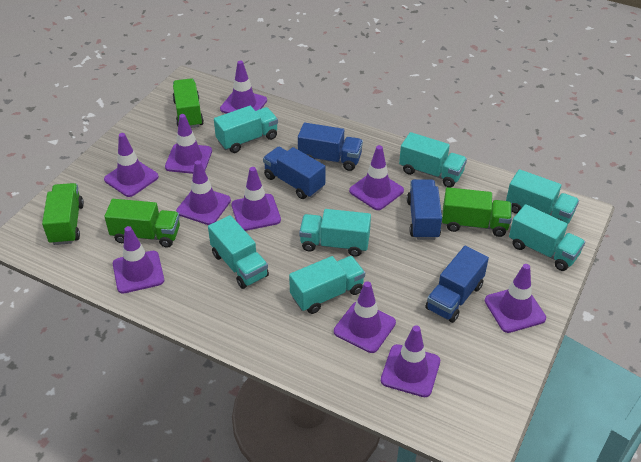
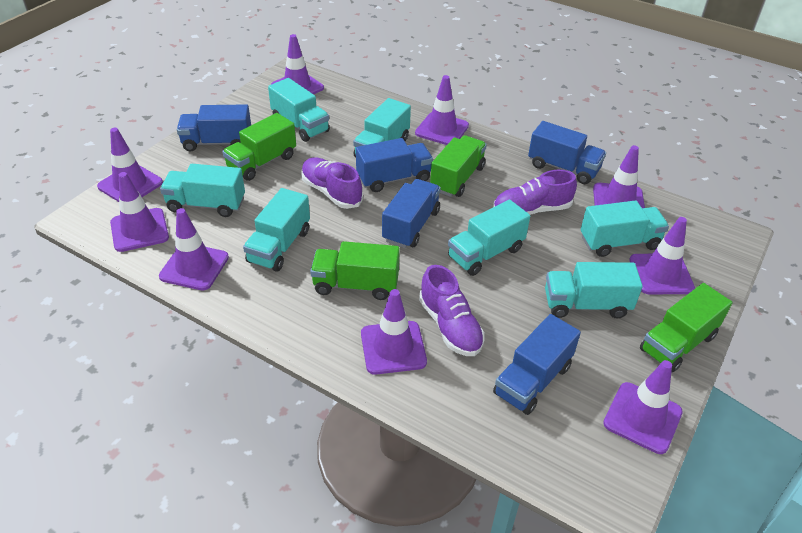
blue truck: [263,147,325,199] [298,123,363,171] [407,179,442,240] [425,246,489,323] = 4 -> [177,104,251,152] [356,138,433,192] [382,179,441,248] [493,314,581,415] [528,121,606,184] = 5
purple shoe: none = 0 -> [301,157,363,209] [419,265,485,356] [493,170,577,215] = 3
purple traffic cone: [104,133,159,197] [113,226,164,294] [165,114,212,174] [176,160,231,225] [220,61,267,114] [231,167,281,231] [334,281,396,353] [349,145,404,210] [381,325,440,397] [485,264,546,333] = 10 -> [97,128,163,202] [110,172,169,252] [159,208,229,290] [271,34,324,94] [361,289,427,375] [415,75,469,145] [593,145,645,208] [603,360,683,454] [629,217,695,295] = 9

